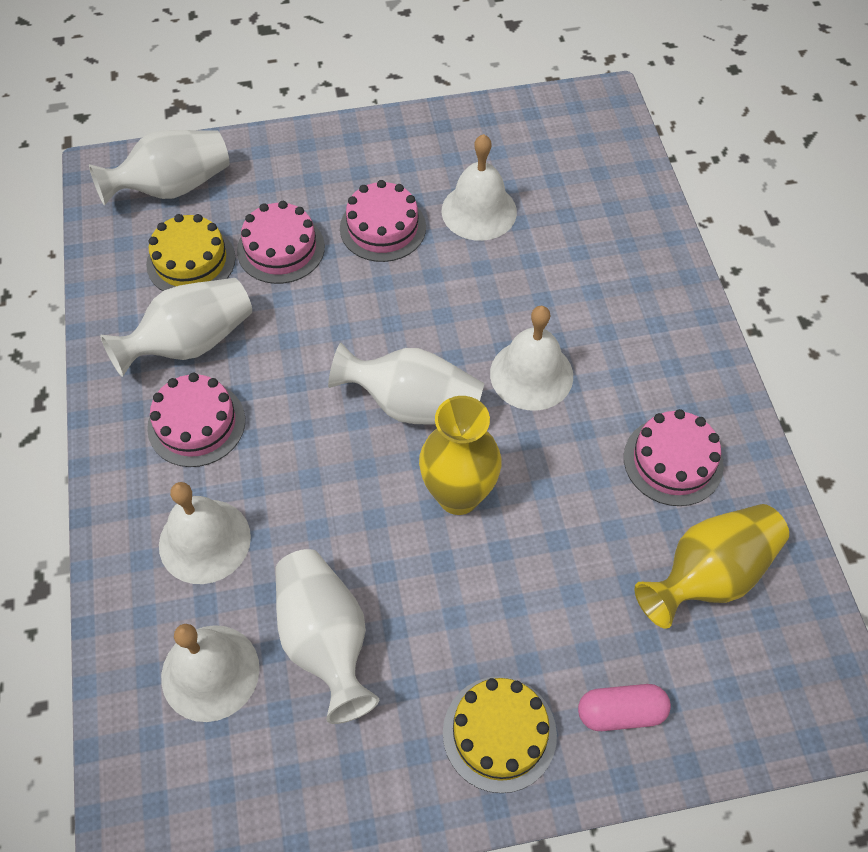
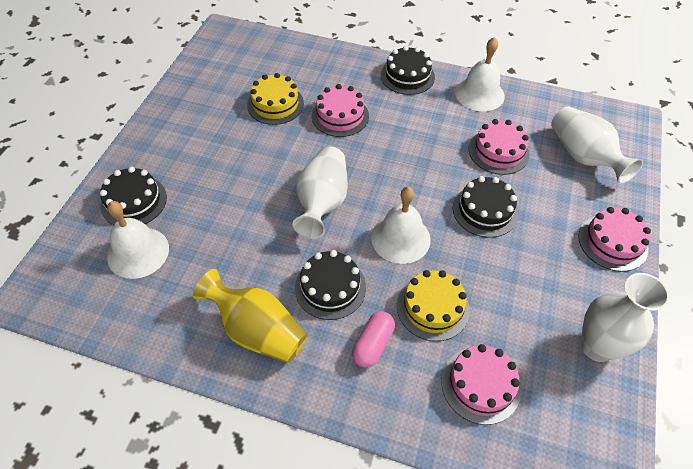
black cake: none = 0 -> [100,167,167,225] [295,250,366,320] [381,46,435,95] [453,176,518,238] = 4
white bell: [159,482,251,584] [161,624,260,722] [442,134,517,241] [490,306,573,411] = 4 -> [107,201,169,279] [371,187,431,264] [455,37,505,112] = 3
white vase: [89,130,229,206] [100,278,252,377] [275,549,379,724] [328,343,485,425] = 4 -> [292,147,348,239] [551,106,643,184] [581,273,670,362] = 3
yellow vase: [419,396,502,515] [634,504,789,629] = 2 -> [193,269,307,363] = 1

